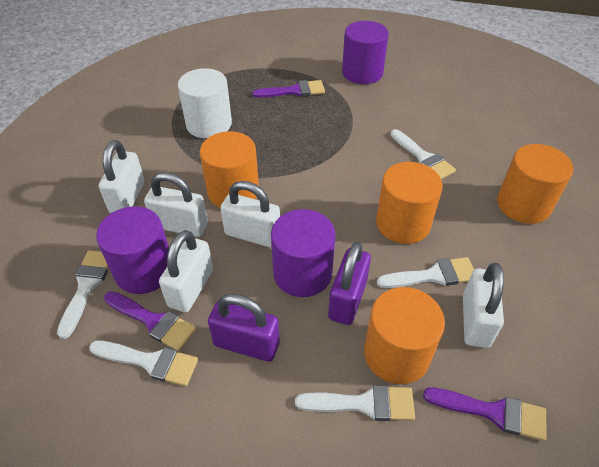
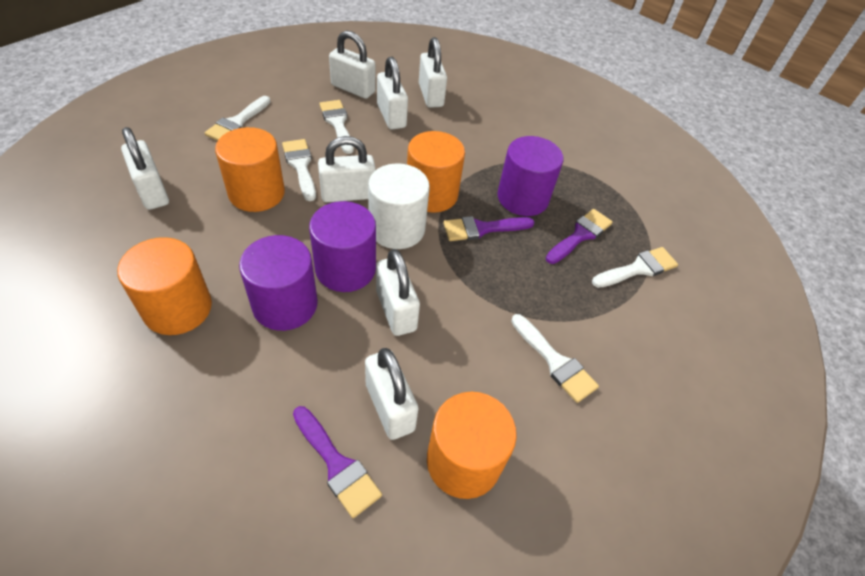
purple padlock: [208,294,280,362] [328,242,371,325] = 2 -> none = 0
white padlock: [99,140,145,213] [144,172,208,237] [159,230,213,313] [220,181,280,248] [463,263,504,348] = 5 -> [121,127,169,210] [318,136,376,202] [329,30,376,99] [365,348,418,440] [376,249,420,336] [377,57,408,130] [419,37,447,108] = 7

